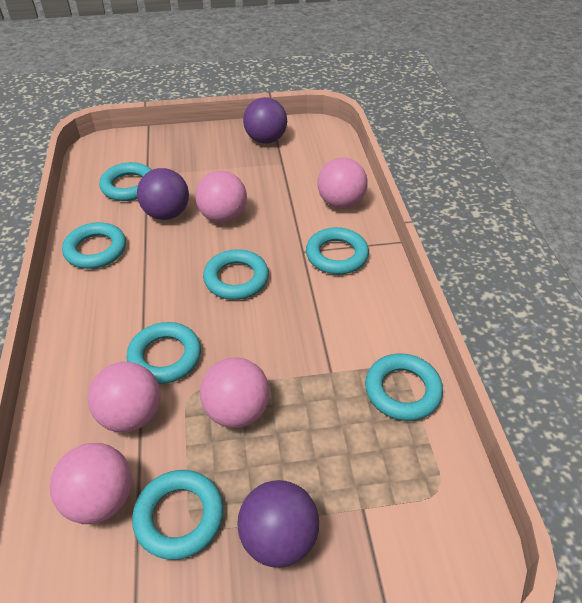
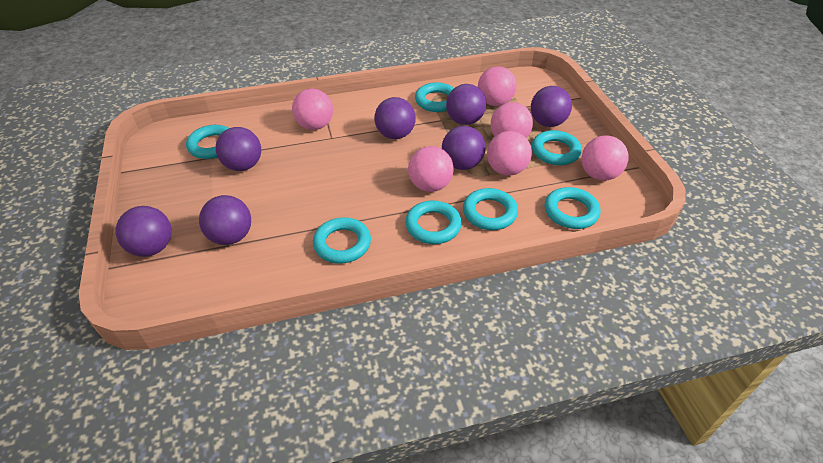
pink ball: [50,443,132,524] [88,362,160,433] [195,171,247,223] [200,358,270,428] [318,158,368,209] = 5 -> [292,89,333,130] [408,146,454,192] [478,66,517,106] [487,131,532,175] [491,102,533,138] [581,135,629,180] = 6
purple ball: [137,168,189,220] [238,480,319,568] [243,97,287,144] = 3 -> [115,206,172,257] [199,195,251,245] [216,127,261,171] [374,97,416,139] [442,126,486,170] [446,84,486,125] [531,86,572,127] = 7

